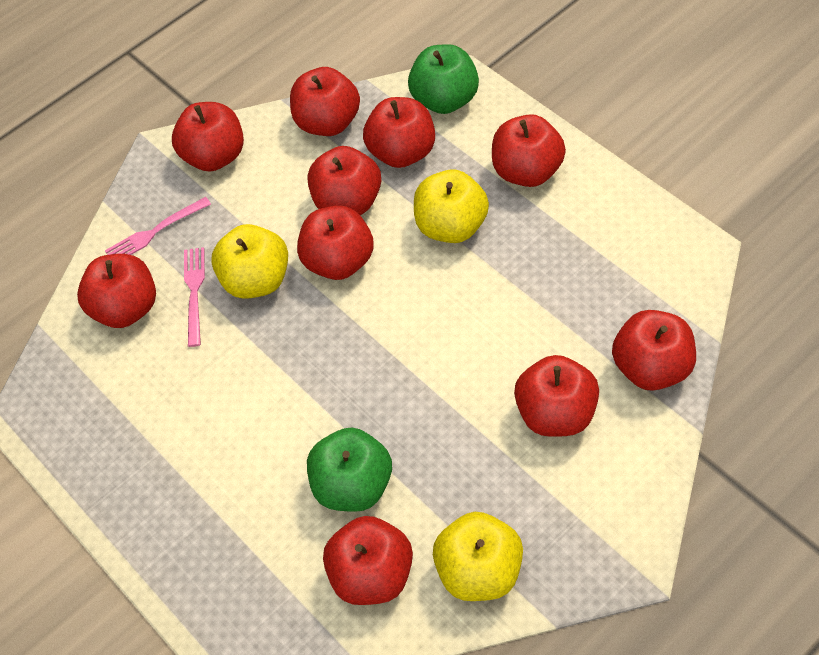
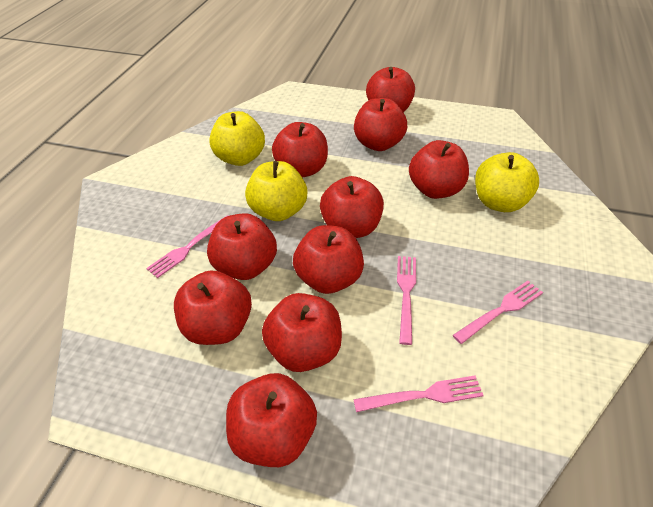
green apple: [307,428,392,512] [408,44,479,114] = 2 -> none = 0
pink fork: [105,197,211,255] [184,247,205,347] = 2 -> [146,215,228,278] [353,376,484,412] [397,256,416,345] [453,281,543,344] = 4

